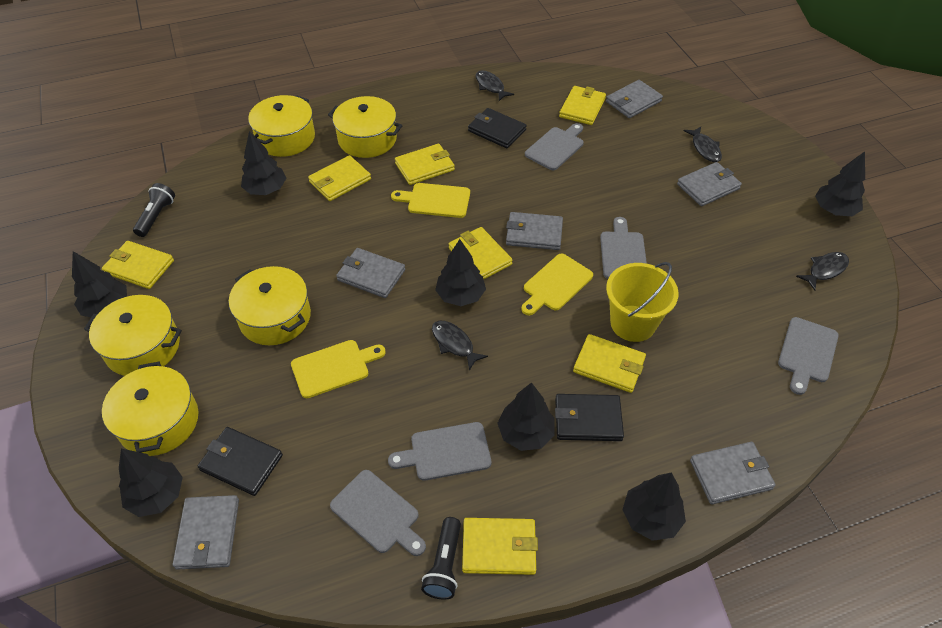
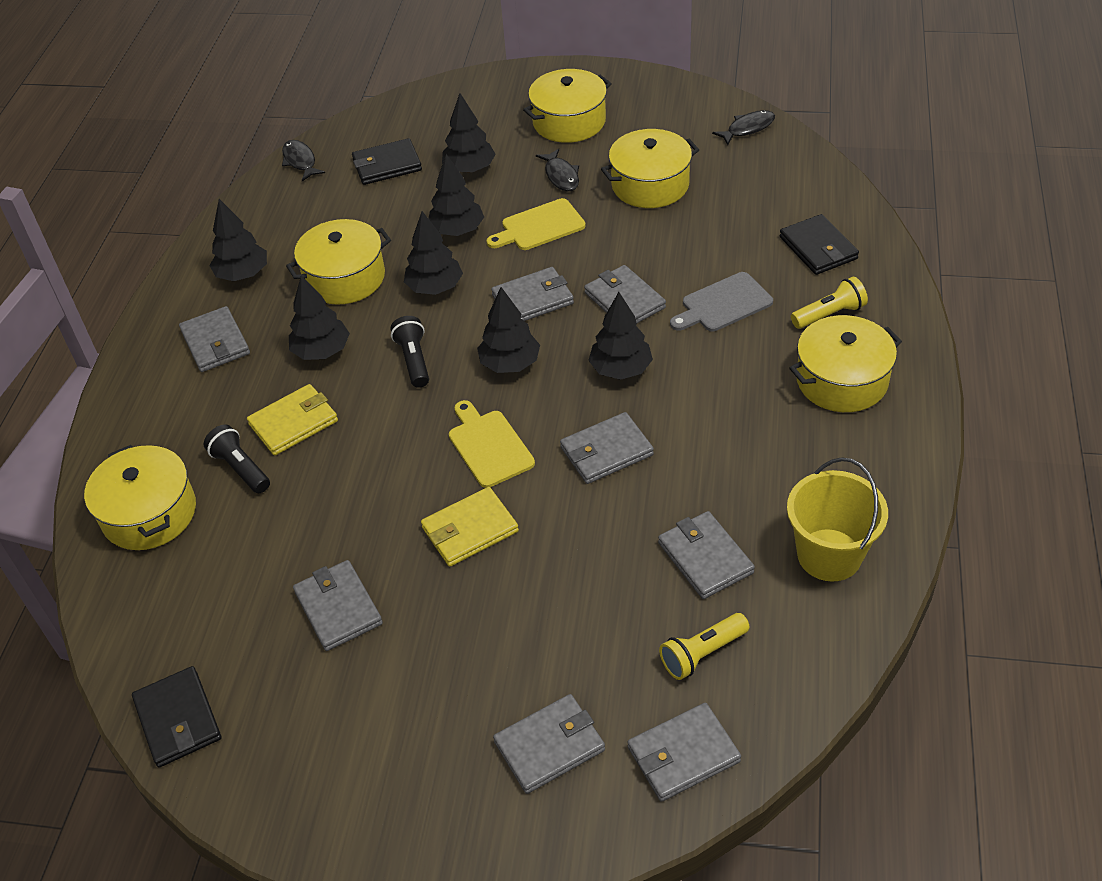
black fish: [432,321,488,371] [475,70,514,101] [683,127,722,162] [796,252,849,290] = 4 -> [282,140,325,181] [536,149,579,191] [712,110,775,145] = 3
grey cutting board: [330,470,426,556] [388,422,491,481] [525,123,584,170] [600,217,647,279] [778,317,839,395] = 5 -> [670,272,773,331] = 1
grey wallet: [173,495,239,570] [336,248,405,298] [506,212,563,250] [606,80,663,118] [677,162,742,206] [690,442,776,504] = 6 -> [179,306,250,372] [293,560,383,651] [491,267,574,321] [493,694,605,794] [560,412,654,484] [584,265,666,323] [627,703,741,802] [658,511,755,599] = 8
yellow cutting board: [291,340,386,398] [391,183,470,218] [521,254,593,315] = 3 -> [449,400,535,488] [486,198,586,250] = 2
yellow flashlight: none = 0 -> [659,613,749,680] [791,276,868,329] = 2
yellow wallet: [102,241,174,289] [308,155,371,201] [395,144,455,185] [449,227,513,279] [462,518,538,575] [559,86,606,125] [573,334,646,393] = 7 -> [247,384,338,456] [421,487,519,567] = 2

